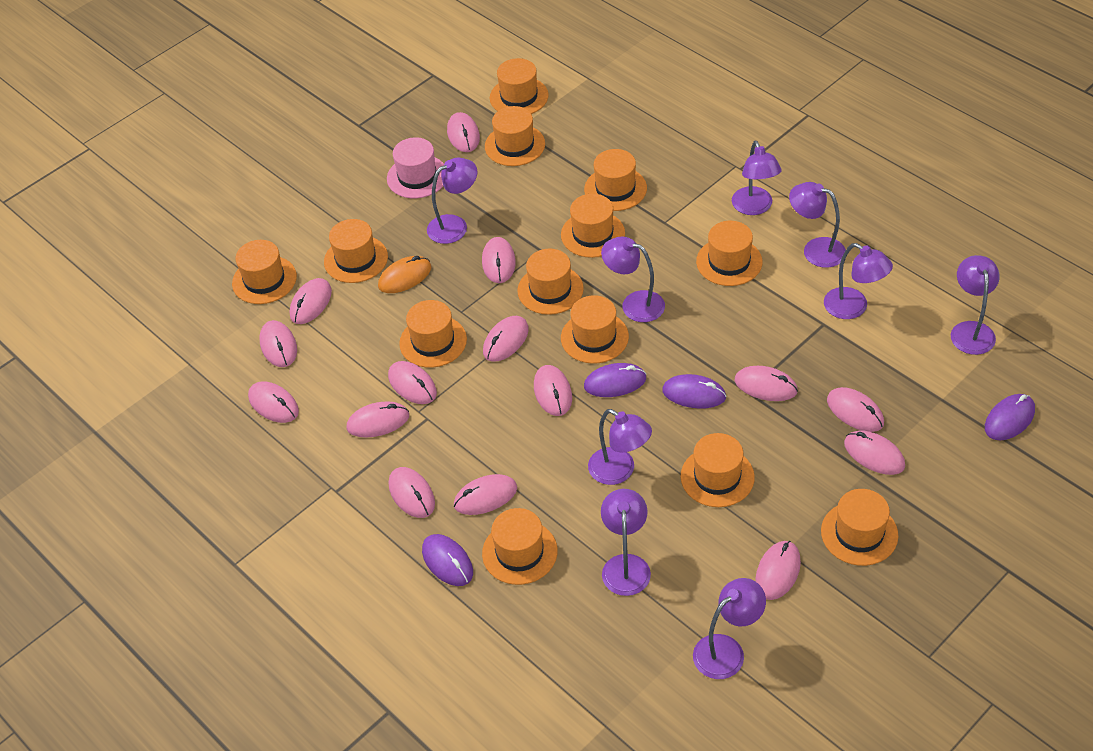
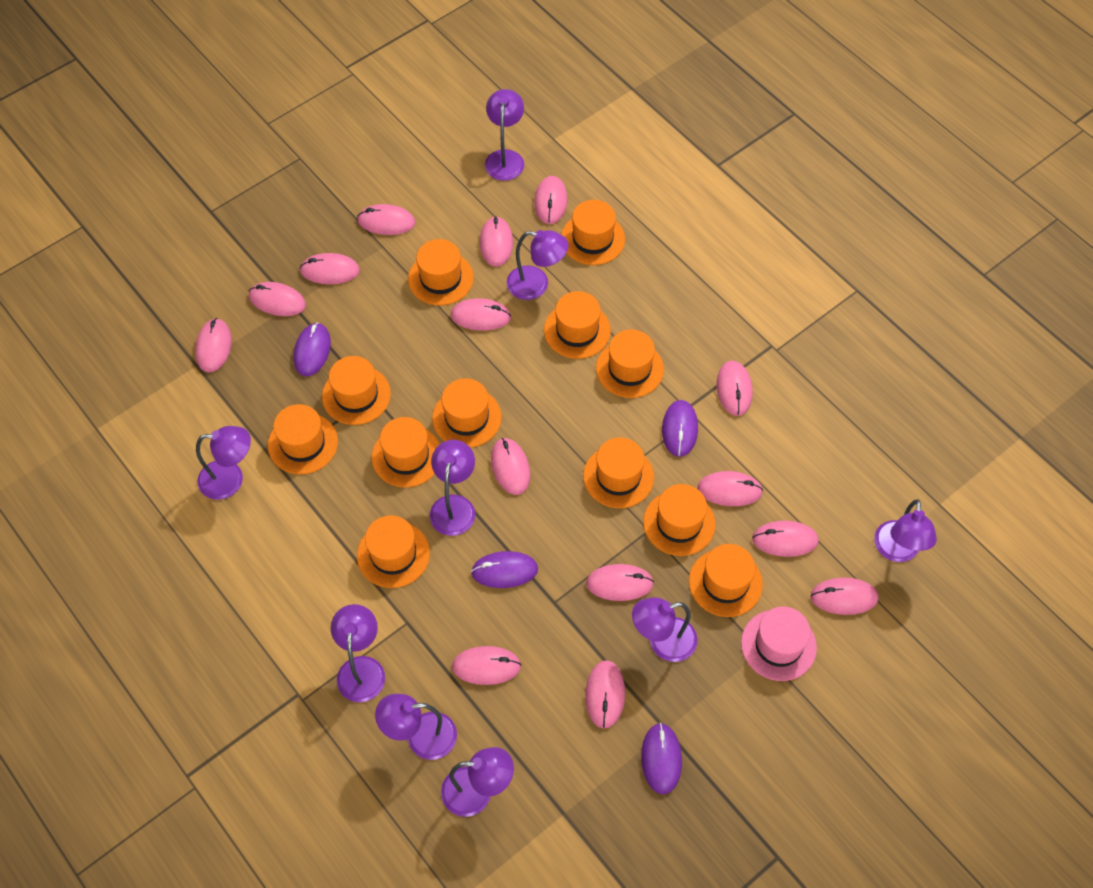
orange hat: [232,240,297,304] [324,219,388,283] [399,300,467,368] [482,508,558,585] [485,106,545,166] [490,58,549,114] [517,248,584,315] [561,194,625,258] [561,295,629,364] [584,149,647,211] [681,433,755,507] [696,221,762,286] [821,489,898,566] = 13 -> [268,404,338,474] [322,356,391,425] [357,515,430,588] [372,417,440,487] [408,239,474,306] [432,378,502,448] [544,291,611,359] [561,200,625,265] [583,437,654,508] [596,330,664,398] [643,484,715,556] [689,544,763,617] = 12
orange mouse: [378,256,431,293] = 1 -> none = 0

